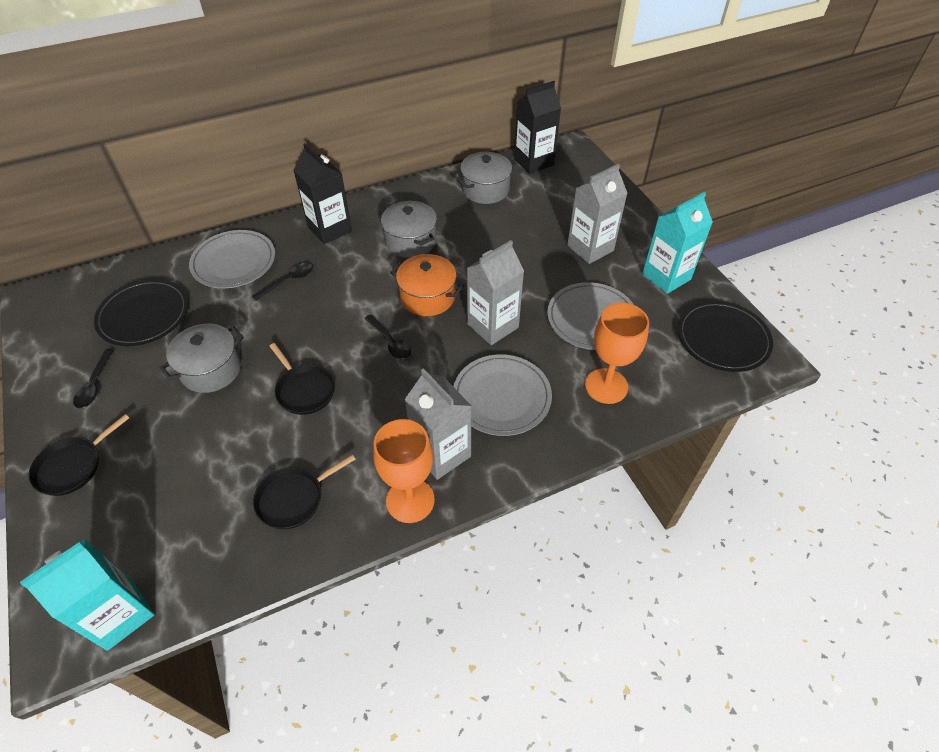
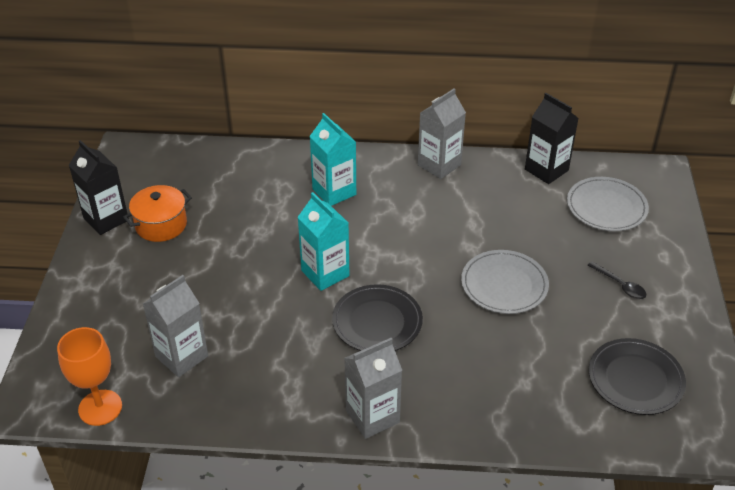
black pan: [28,414,129,496] [253,454,355,529] [269,343,335,415] = 3 -> none = 0
black spoon: [73,349,114,408] [252,263,313,300] [365,314,411,359] = 3 -> [587,261,646,299] = 1
grey plate: [189,230,275,288] [453,354,552,436] [547,282,634,350] = 3 -> [461,250,549,314] [567,177,649,231] = 2
grey pot: [160,324,244,393] [381,201,437,258] [457,152,515,204] = 3 -> none = 0
orange goblet: [373,419,435,523] [585,303,649,404] = 2 -> [57,327,122,426] = 1

